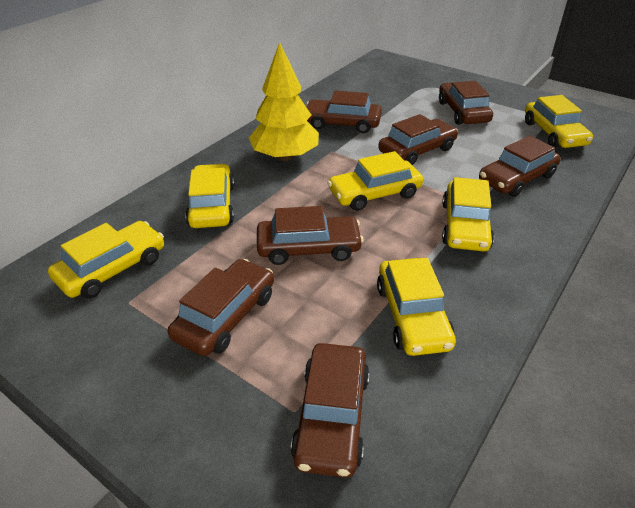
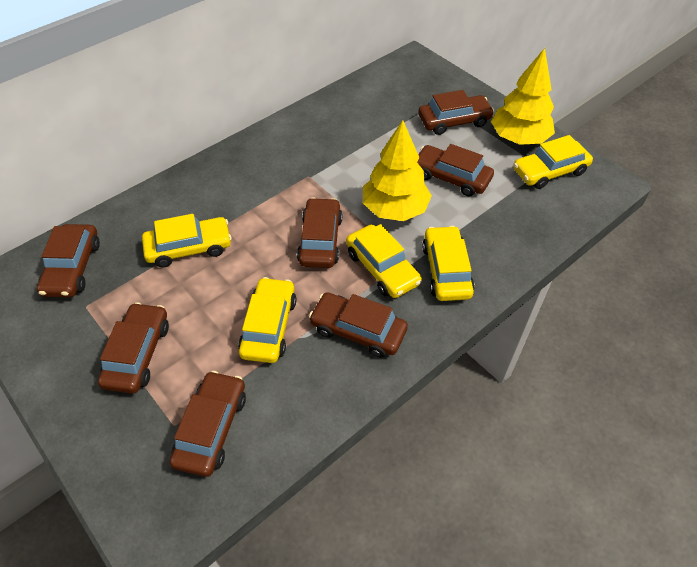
yellow car: [48,221,164,298] [185,164,234,228] [327,151,423,211] [377,258,456,356] [442,177,494,251] [525,95,593,148] = 6 -> [142,214,232,268] [238,277,297,363] [346,224,422,298] [422,226,475,301] [513,135,593,189] = 5
yellow tree: [249,42,319,161] = 1 -> [363,120,432,221] [491,48,555,145] = 2

